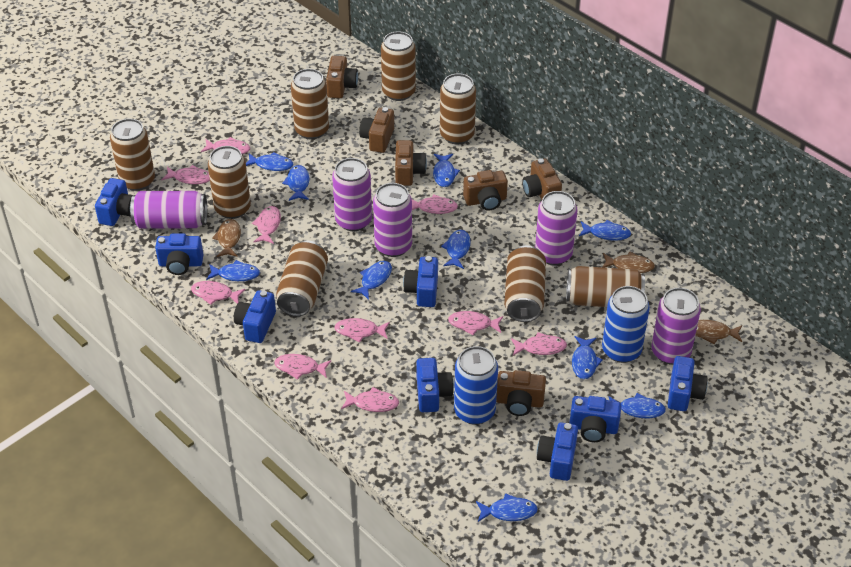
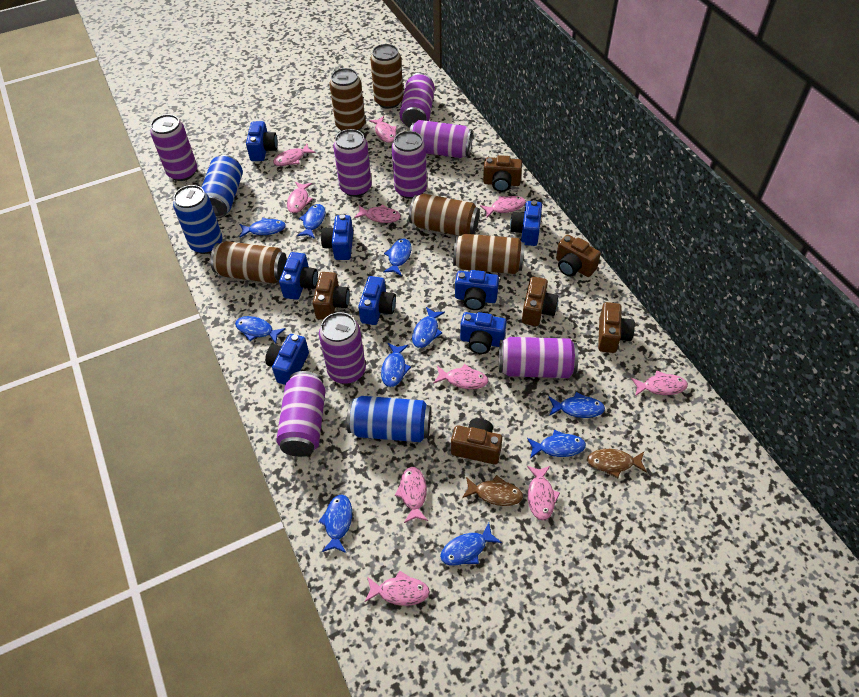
blue can: [454,346,498,425] [602,286,650,363] = 2 -> [173,185,223,254] [201,155,243,218] [347,396,431,442] = 3
brown can: [110,119,155,191] [208,146,251,219] [276,241,328,317] [291,69,329,139] [381,31,416,101] [440,74,476,145] [504,245,546,322] [566,266,645,307] = 8 -> [210,241,287,284] [330,68,365,131] [370,44,403,109] [409,194,480,236] [453,234,525,274] = 5
brown fish: [212,219,241,257] [603,252,655,273] [695,320,742,344] = 3 -> [462,475,523,506] [587,449,647,478] = 2
purple can: [130,191,207,229] [332,158,372,231] [373,183,412,257] [535,191,577,265] [651,288,701,365] = 5 -> [150,114,197,181] [276,371,326,457] [319,312,366,384] [333,129,372,197] [392,131,427,199] [400,73,435,128] [410,120,473,158] [499,337,578,378] = 8

